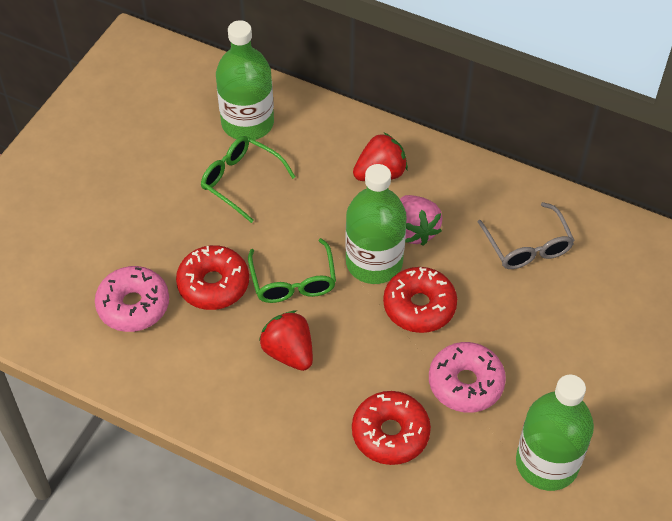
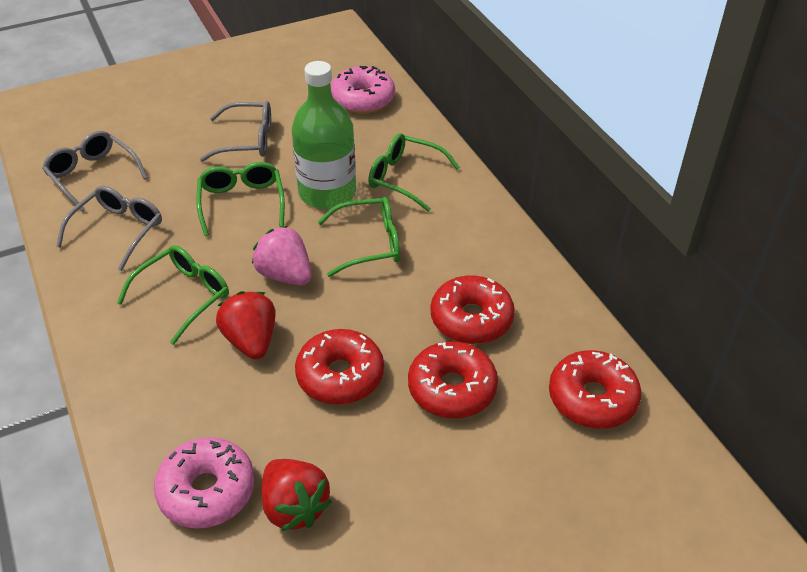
green bottle: [216,20,274,140] [345,164,407,284] [516,374,594,491] = 3 -> [292,61,356,209] = 1
green glasses: [201,136,295,223] [248,238,336,303] = 2 -> [117,245,229,345] [196,162,285,236] [318,197,400,277] [368,133,460,212] = 4
grey glasses: [478,202,575,269] = 1 -> [42,131,148,212] [56,186,162,271] [200,101,271,162] = 3
red donut: [176,245,249,310] [352,391,431,465] [383,267,457,333] = 3 -> [295,329,384,405] [408,341,498,418] [431,275,515,344] [549,350,641,429] = 4

